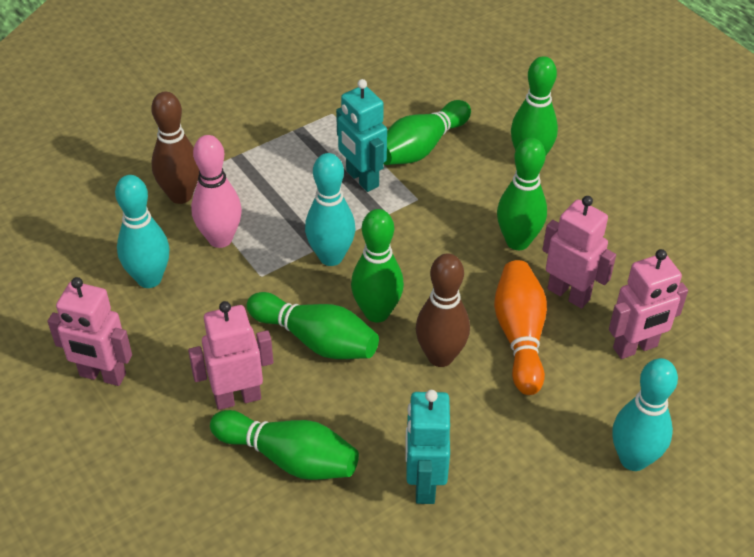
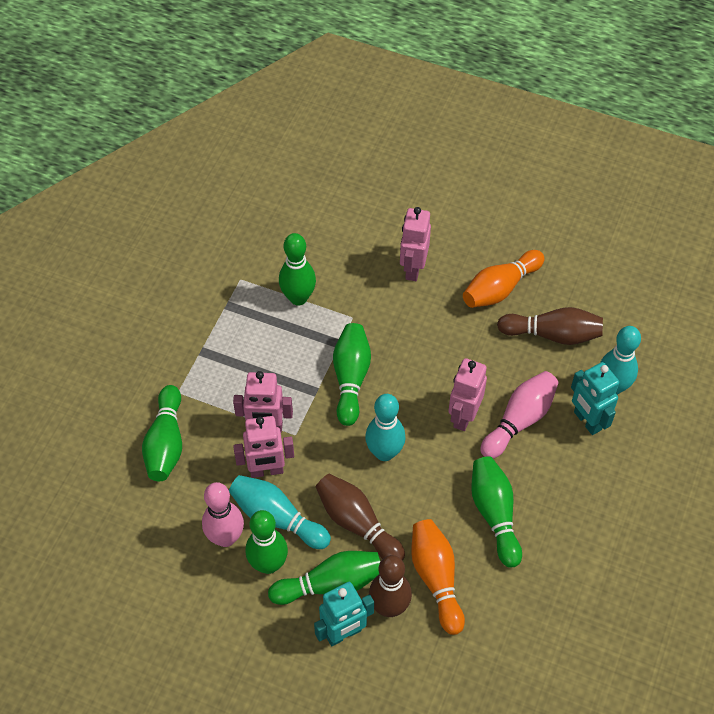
brown bowling pin: [151,92,199,204] [416,253,470,367] = 2 -> [316,474,405,561] [369,555,412,617] [497,307,603,345] = 3
orange bowling pin: [494,260,547,395] = 1 -> [411,519,465,635] [463,250,545,308] = 2
pink bowling pin: [191,135,242,248] = 1 -> [202,482,244,547] [480,371,559,459] = 2

